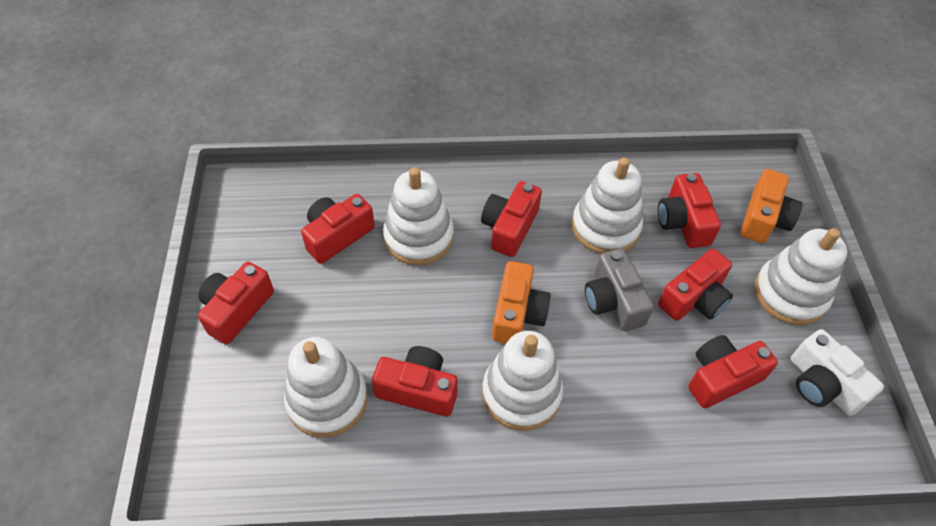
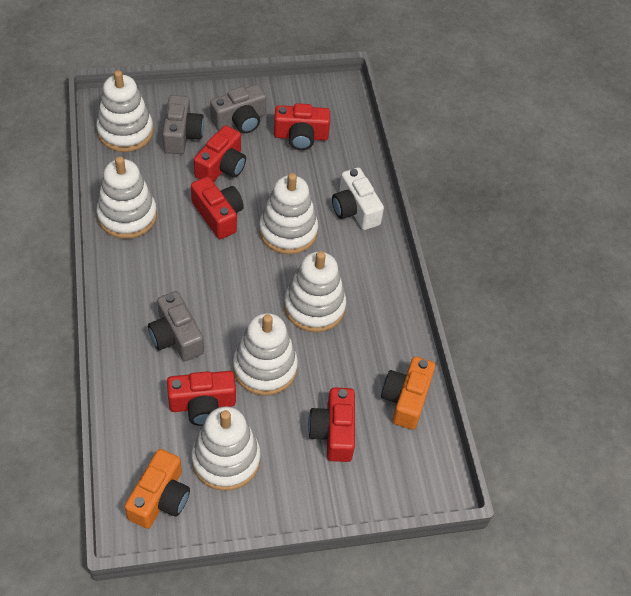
grey camera: [585,249,654,331] = 1 -> [148,291,204,361] [162,95,204,154] [210,84,266,134] = 3
red camera: [198,262,274,344] [301,194,375,264] [372,346,458,417] [481,181,542,257] [658,173,721,248] [658,249,733,321] [688,335,778,408] = 7 -> [167,371,236,426] [191,176,244,239] [194,125,246,182] [274,103,330,150] [308,387,355,462] = 5
white stacking toy: [284,337,367,438] [383,167,454,265] [482,331,563,431] [572,157,643,254] [754,228,847,325] = 5 -> [96,70,153,152] [96,156,157,239] [191,406,261,491] [233,313,298,396] [259,173,318,254] [284,251,346,332] = 6

